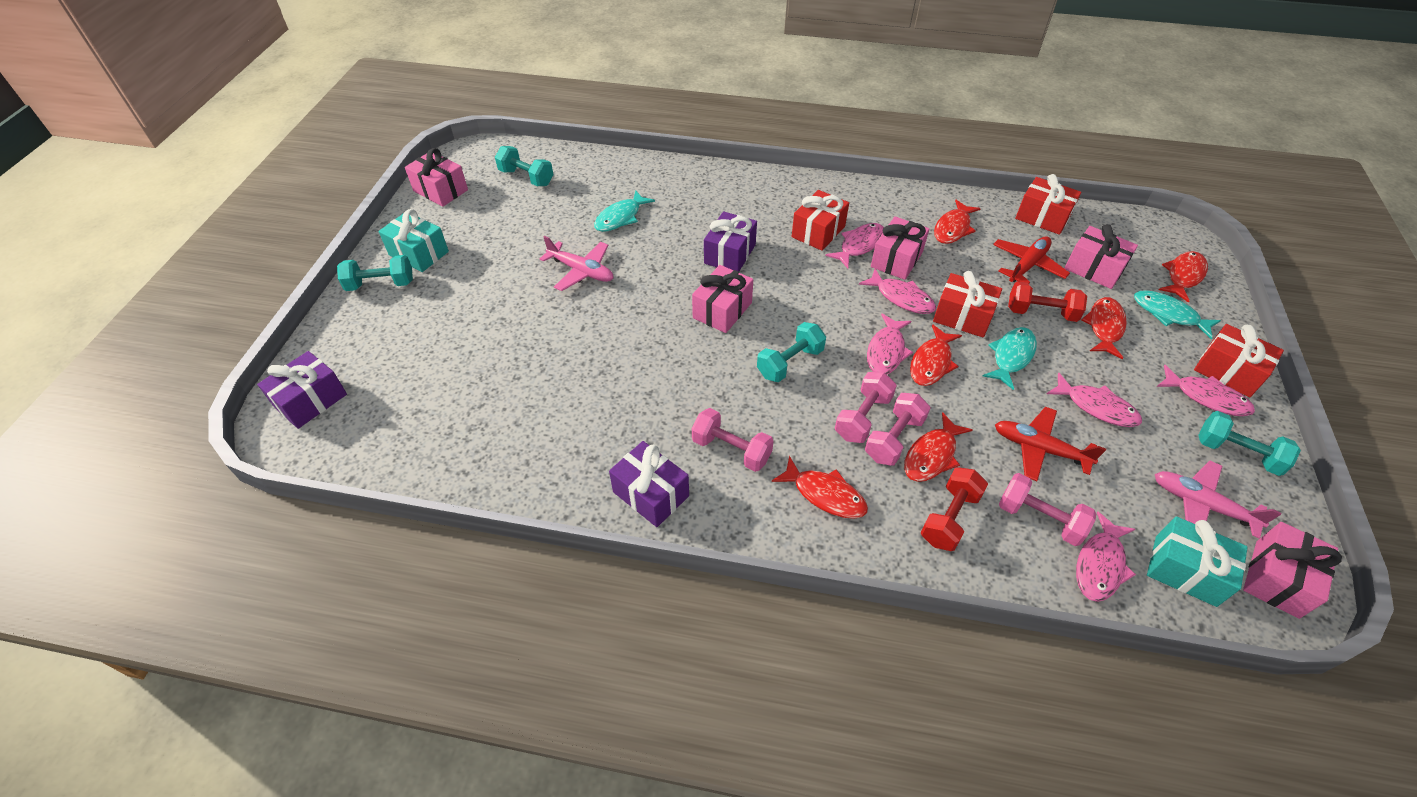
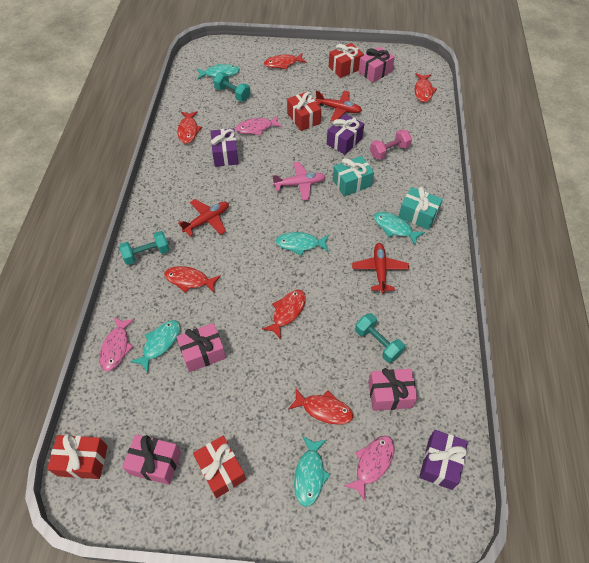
pink dumbbell: [692,408,774,472] [835,372,897,443] [865,393,931,466] [999,473,1096,546] = 4 -> [370,129,412,160] = 1
pink fish: [826,223,884,268] [859,269,936,314] [867,314,913,374] [1047,372,1142,427] [1076,511,1136,602] [1157,365,1255,416] = 6 -> [99,317,135,372] [235,115,283,135] [344,436,395,502] = 3
pink gift: [405,148,468,207] [692,265,753,333] [871,216,929,280] [1064,224,1138,289] [1243,522,1342,619] = 5 -> [122,434,181,485] [176,323,226,372] [359,47,395,83] [368,368,418,411] = 4
pink plane: [540,236,613,291] [1155,461,1281,539] = 2 -> [272,162,326,200] = 1
red dumbbell: [921,467,988,551] [1008,281,1087,322] = 2 -> none = 0
red plane: [993,236,1070,284] [995,407,1106,481] = 2 -> [178,199,229,237] [315,91,362,121] [352,243,409,293] = 3
turquoise dumbbell: [337,255,413,291] [495,146,553,186] [757,322,826,382] [1198,411,1301,476] = 4 -> [119,231,170,265] [213,72,250,101] [355,313,405,363] = 3
turquoise fish: [594,190,655,232] [983,327,1037,390] [1134,290,1221,339] = 3 -> [130,320,180,373] [197,63,240,79] [275,232,329,256] [294,436,331,507] [374,212,425,245] = 5

